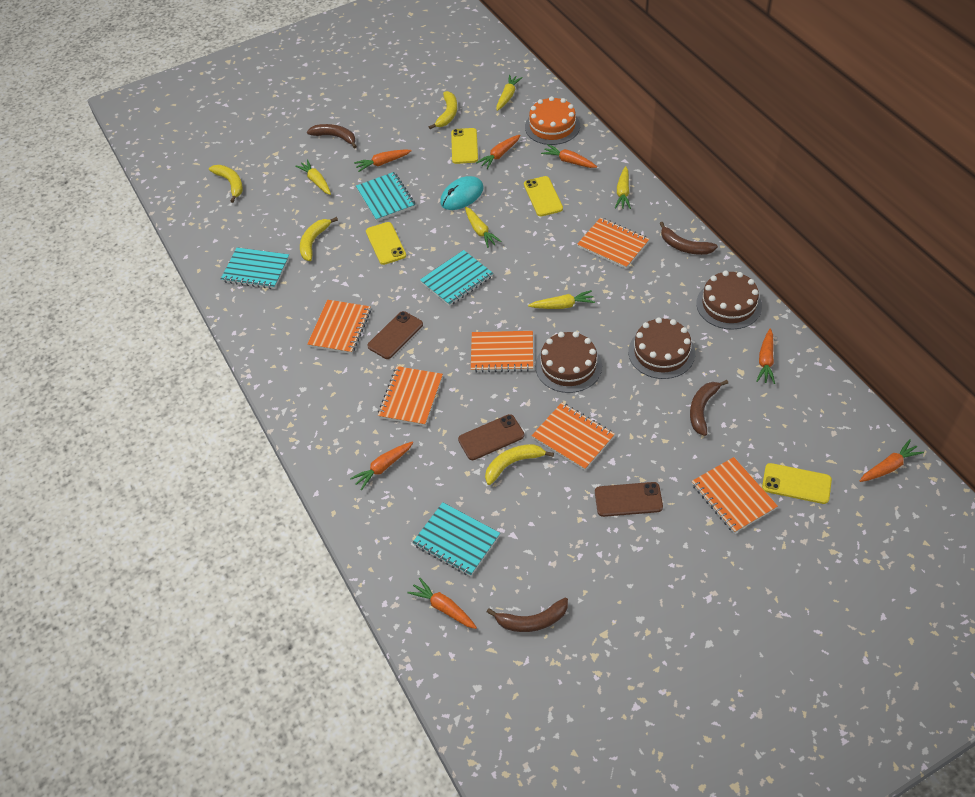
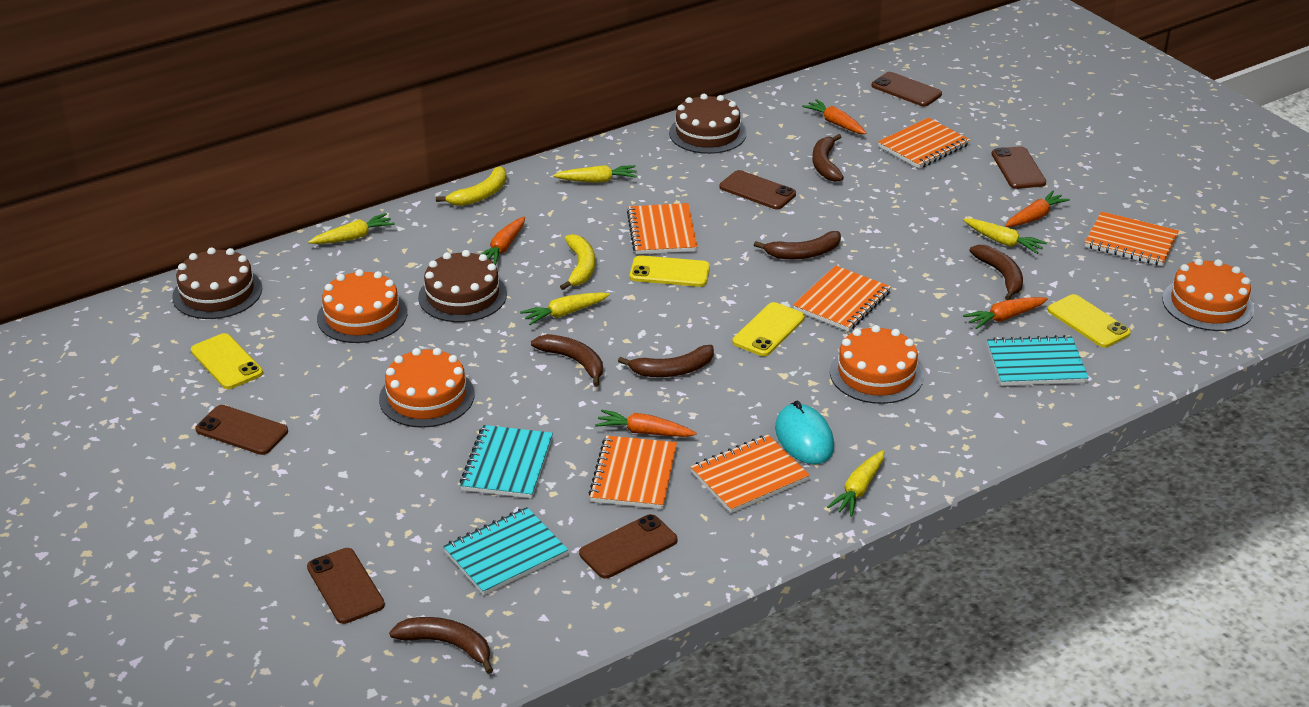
brown banana: [307,124,357,149] [487,598,568,632] [659,222,718,255] [690,380,728,436] = 4 -> [389,617,493,674] [531,334,603,386] [618,345,714,377] [754,231,841,259] [812,134,844,182] [969,245,1023,300] = 6
brown phone: [367,311,423,359] [458,414,524,460] [595,482,663,517] = 3 -> [195,405,288,455] [307,548,385,624] [579,514,677,579] [720,170,796,209] [872,72,942,106] [991,146,1046,189] = 6
orange cake: [525,96,580,145] = 1 -> [317,269,407,343] [379,348,475,428] [830,325,924,404] [1162,258,1254,331] = 4
orange carrot: [350,442,413,490] [354,149,412,172] [407,578,477,629] [476,135,520,169] [541,144,597,168] [756,329,775,384] [860,440,924,482] = 7 -> [482,217,525,265] [595,410,697,437] [802,99,866,134] [963,297,1048,329] [1005,191,1070,227] = 5
turquoise notebook: [221,247,290,289] [356,172,415,221] [412,502,500,576] [420,250,493,306] = 4 -> [443,507,568,595] [459,425,553,498] [987,335,1089,386] = 3
yellow banana: [209,165,243,203] [300,217,338,261] [429,91,457,129] [485,444,554,485] = 4 -> [436,166,507,206] [560,234,595,290] = 2

